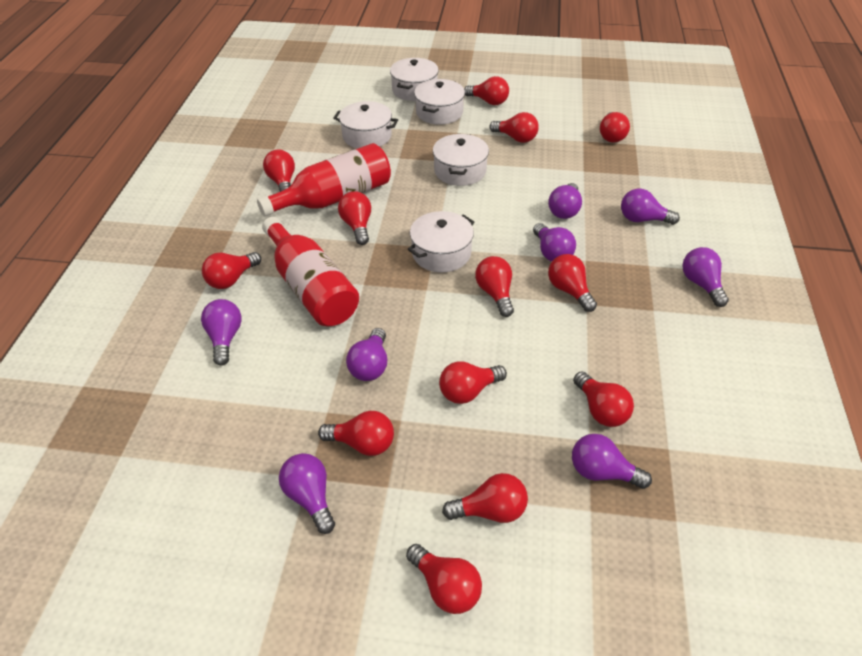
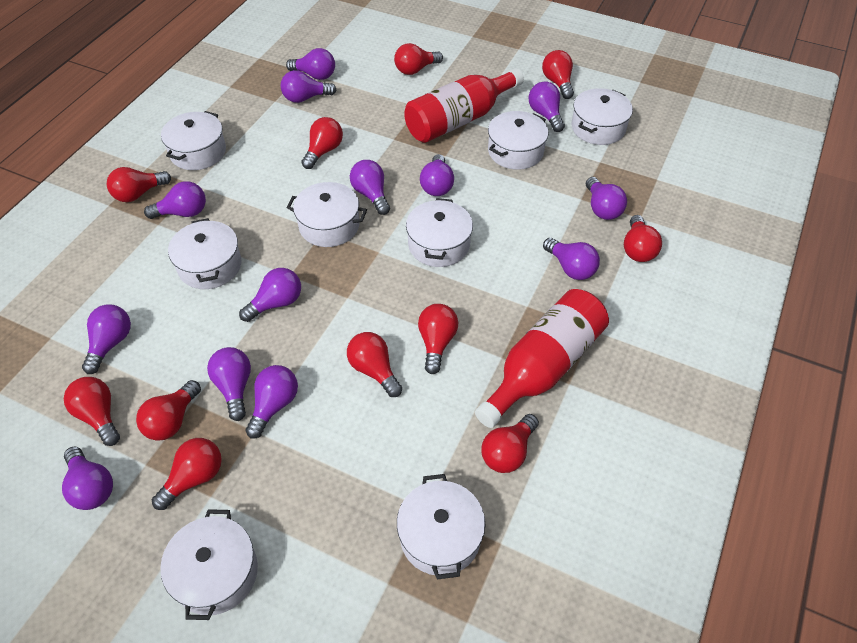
purple light bulb: [201,299,242,366] [279,453,335,534] [346,328,387,381] [533,223,576,262] [548,183,582,219] [572,434,652,489] [621,189,680,225] [682,247,729,307] = 8 -> [62,446,113,510] [82,304,131,374] [144,181,206,219] [207,347,251,421] [239,268,301,322] [245,365,298,439] [281,70,336,103] [286,48,335,80] [350,160,390,215] [420,154,454,196] [528,82,565,132] [543,238,600,280] [586,177,627,220] = 13
red light bulb: [202,252,261,289] [263,149,295,192] [318,411,394,456] [338,191,371,245] [406,544,482,614] [439,361,507,404] [442,473,528,523] [464,76,509,105] [475,256,514,317] [489,112,539,143] [548,254,597,312] [573,371,634,427] [600,112,630,143] = 13 -> [64,377,120,446] [107,167,171,202] [136,380,201,441] [152,438,222,510] [301,117,343,169] [347,332,402,397] [394,43,443,75] [418,304,458,374] [481,414,539,473] [542,50,574,99] [624,215,662,262] = 11
white pot: [334,101,398,148] [390,58,439,101] [408,211,474,272] [414,79,465,125] [433,134,489,186] = 5 -> [160,509,258,620] [161,111,226,170] [168,218,241,289] [286,182,367,247] [397,474,485,580] [406,198,473,267] [488,111,549,170] [572,88,633,145] = 8

